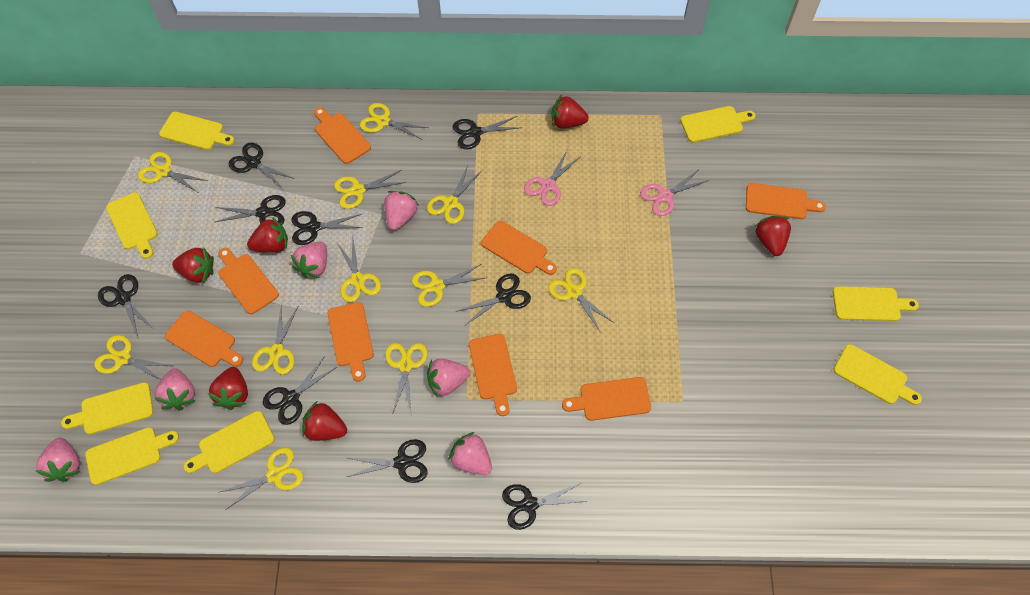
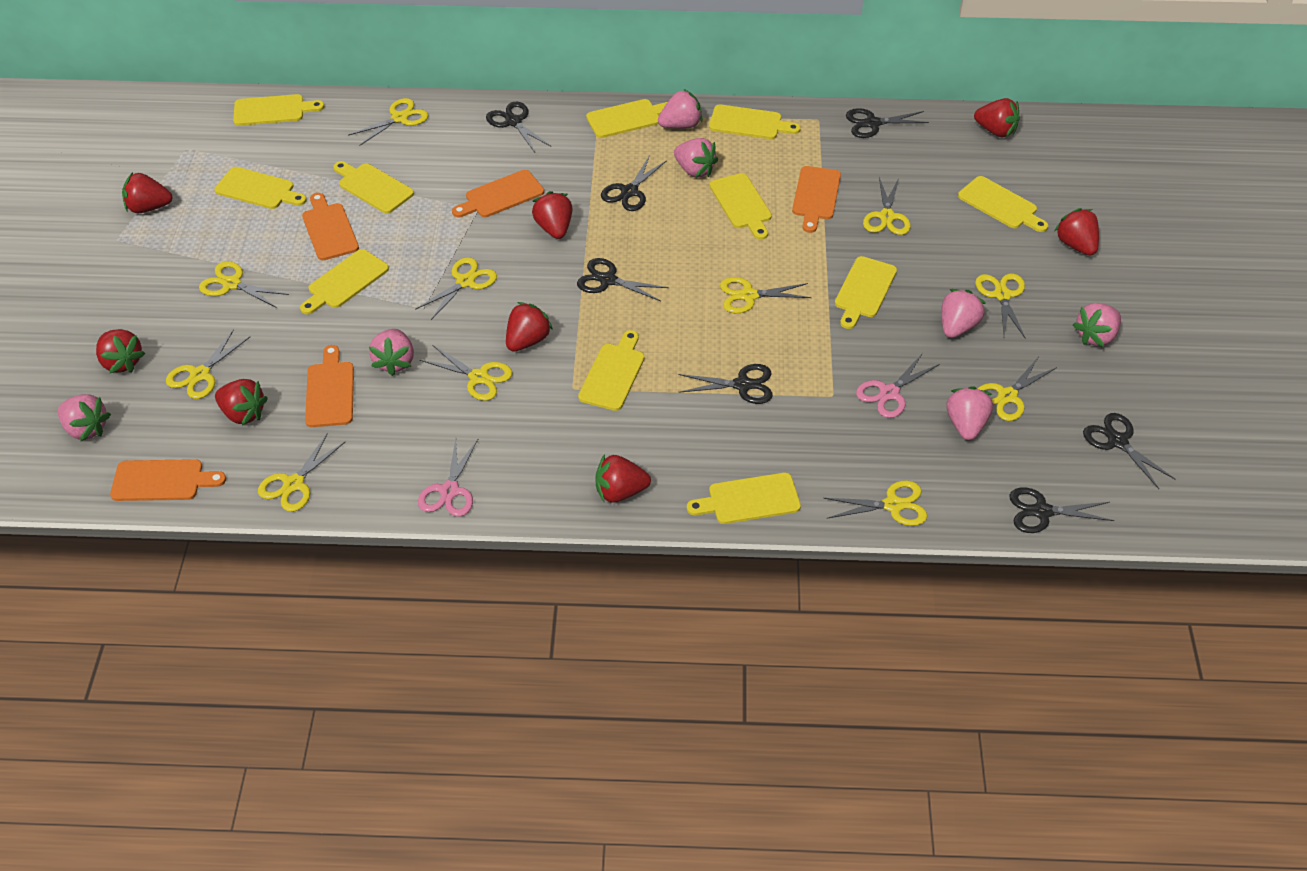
black scissors: [98,274,155,338] [215,195,286,225] [228,143,295,189] [263,356,337,425] [291,211,363,245] [347,439,427,483] [453,116,521,149] [455,273,531,326] [502,483,587,530] = 9 -> [486,102,552,152] [577,258,669,301] [601,155,667,211] [678,364,773,404] [846,108,929,138] [1009,487,1115,533] [1083,413,1176,489] = 7
orange cutting board: [165,311,243,367] [218,248,279,314] [314,107,371,164] [328,302,374,382] [469,334,517,416] [481,221,557,275] [562,377,651,421] [746,183,826,219] = 8 -> [110,459,226,501] [302,193,359,260] [305,345,354,427] [452,170,544,217] [792,166,841,233] = 5
pink strawberry: [36,438,80,482] [155,368,195,410] [291,242,327,279] [384,191,418,230] [427,359,470,398] [448,432,492,475] = 6 -> [58,394,111,441] [369,329,414,376] [658,89,703,129] [674,138,718,178] [941,289,985,338] [947,386,993,440] [1073,303,1121,347] = 7
red strawberry: [172,248,214,283] [208,367,248,410] [247,217,288,253] [302,402,347,441] [552,95,589,129] [755,216,791,256] = 6 -> [96,329,145,373] [122,172,173,213] [215,379,268,425] [506,302,553,351] [532,191,572,239] [595,454,651,503] [974,98,1020,137] [1054,208,1099,255] = 8
yellow cutting board: [61,382,153,435] [85,427,179,485] [106,192,158,259] [159,112,235,150] [183,411,275,473] [680,106,756,143] [833,286,919,321] [833,344,922,405] = 8 -> [214,167,307,209] [233,94,325,126] [300,249,389,314] [333,161,414,214] [578,330,645,411] [586,99,667,138] [687,473,801,524] [709,104,800,139] [709,173,772,240] [835,256,897,329] [958,176,1048,232] = 11

